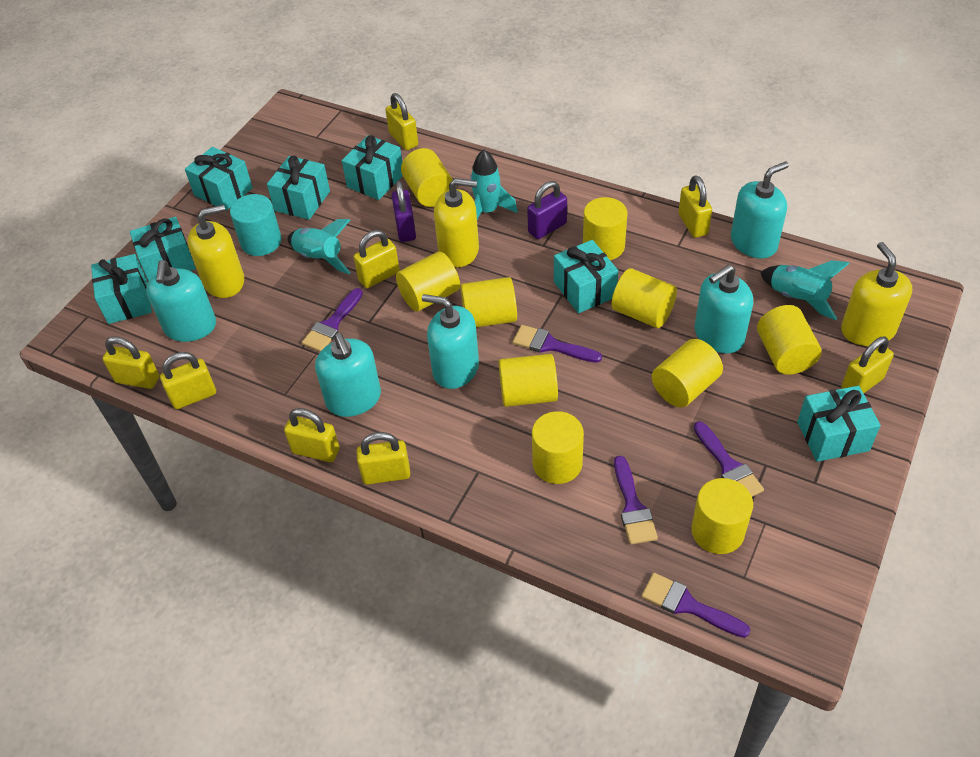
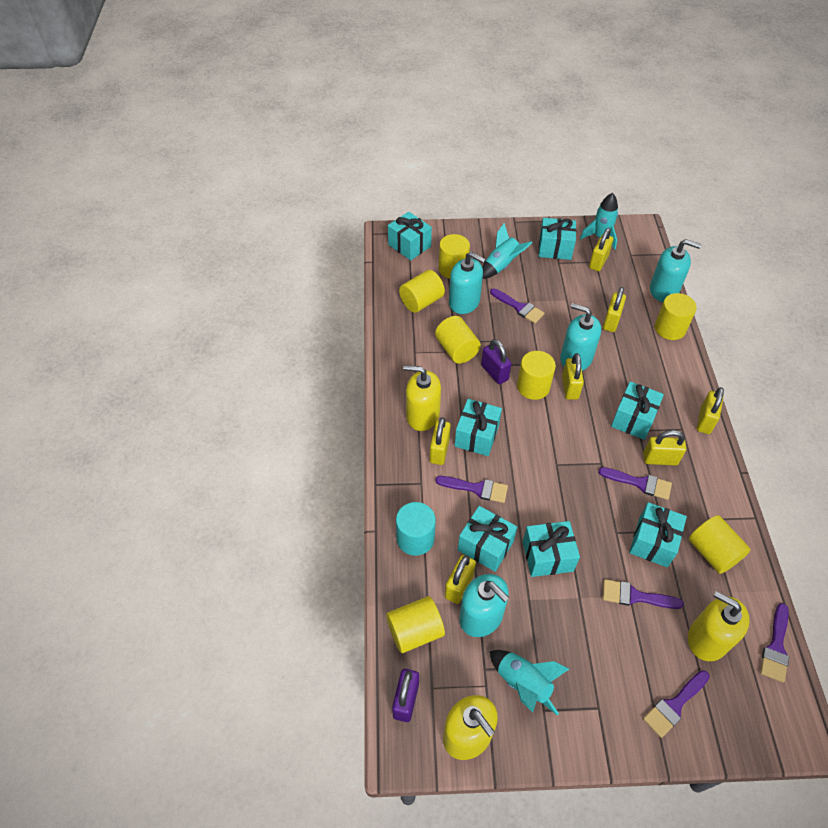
purple brush: [302,288,363,352] [513,325,602,363] [614,456,658,545] [641,573,750,638] [694,421,764,497] = 5 -> [435,476,508,503] [490,288,545,323] [598,467,672,500] [603,579,684,609] [643,670,710,738] [760,603,789,683] = 6
turquoise soap dispenser: [146,260,216,342] [315,333,381,417] [422,294,479,389] [694,265,753,354] [731,161,789,258] = 5 -> [449,252,486,314] [459,574,509,637] [560,303,601,371] [650,239,701,302] = 4
yellow cylinder: [396,252,460,312] [401,148,453,207] [461,277,517,327] [499,354,558,407] [532,411,584,484] [583,197,627,260] [611,268,677,328] [652,339,723,408] [691,478,753,554] [757,305,822,375] = 10 -> [386,596,445,653] [399,270,445,313] [435,316,481,364] [439,234,470,279] [517,351,556,400] [655,293,697,340] [689,515,751,574] = 7
yellow padlock: [103,336,159,389] [160,352,216,409] [284,408,340,462] [353,230,400,288] [356,432,410,485] [385,93,418,150] [678,175,712,238] [841,337,894,394] = 8 -> [430,417,451,465] [445,555,476,604] [562,353,584,400] [589,228,613,271] [603,287,626,332] [643,430,686,466] [697,387,724,434] = 7

